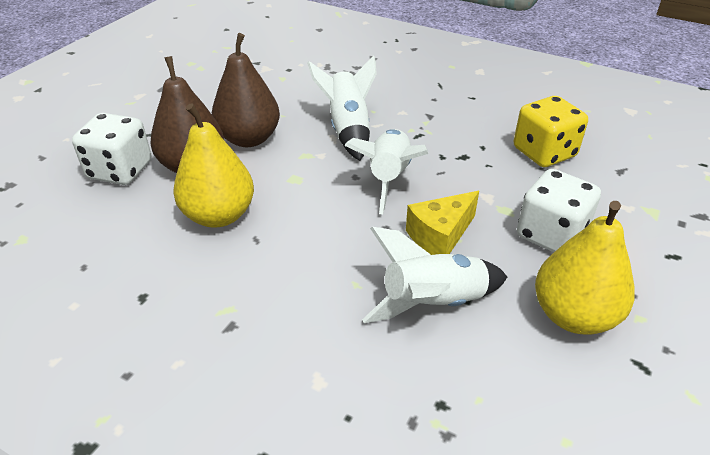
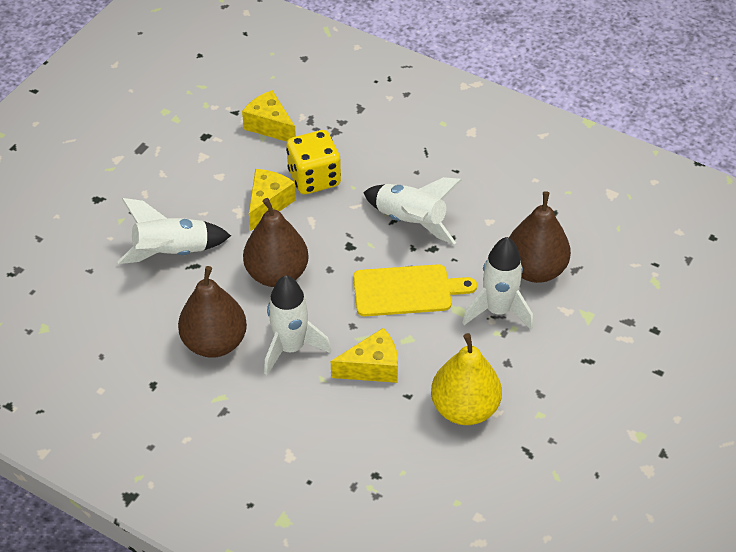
brown pear: [151,56,224,173] [212,33,280,147] = 2 -> [178,266,247,358] [243,198,309,287] [509,191,571,283] = 3
white dice: [72,113,151,185] [517,169,601,252] = 2 -> none = 0
white rocket: [307,55,377,161] [344,129,428,215] [362,227,507,323] = 3 -> [118,198,231,264] [264,275,331,375] [363,177,462,245] [462,237,533,330] = 4
yellow cheese: [406,191,479,255] = 1 -> [242,90,296,142] [249,169,296,231] [331,328,398,383] = 3
yellow cutting board: none = 0 -> [353,264,477,316] = 1
yellow pear: [173,103,254,228] [535,201,634,334] = 2 -> [431,333,502,425] = 1

